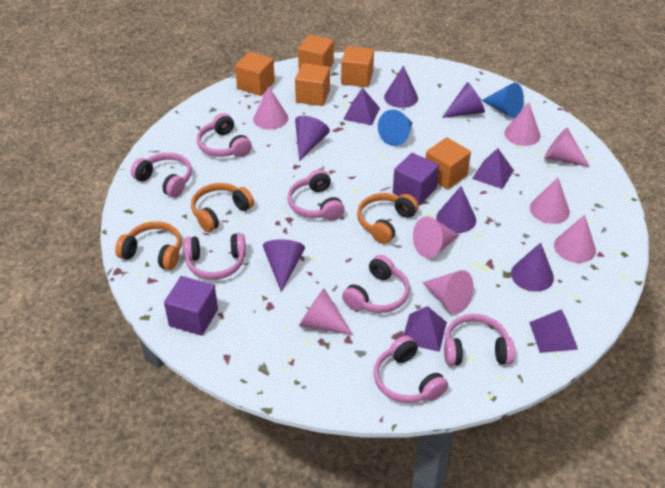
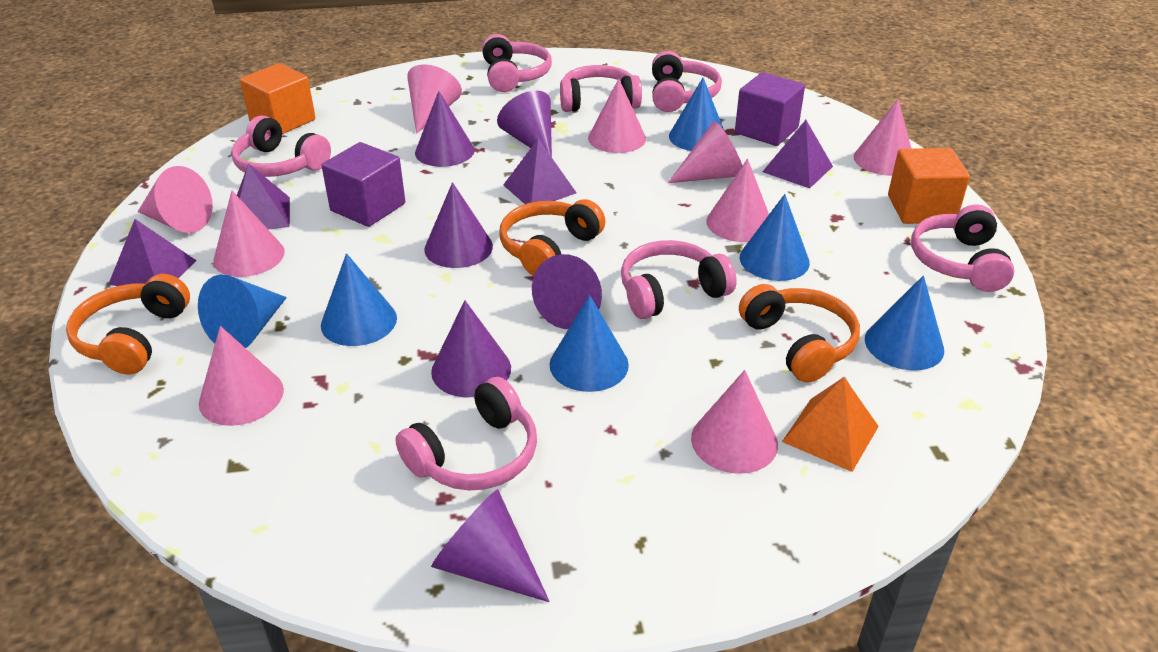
blue cone: [378,110,412,146] [481,83,524,118] = 2 -> [198,275,287,348] [321,253,397,346] [549,295,629,392] [669,78,724,151] [740,194,810,281] [865,276,944,370] = 6
orange cube: [235,52,275,96] [295,63,330,106] [298,35,334,69] [341,46,374,87] [426,137,471,189] = 5 -> [240,63,316,134] [888,148,970,224] = 2
orange pyramid: none = 0 -> [782,377,879,472] = 1
pink cone: [253,86,288,130] [299,289,353,335] [413,216,459,258] [422,270,474,314] [504,102,540,146] [530,177,570,224] [544,128,590,167] [554,215,596,263] = 8 -> [138,166,213,233] [199,326,284,426] [213,191,285,277] [407,64,462,134] [588,78,646,153] [668,121,742,183] [691,370,778,474] [706,159,769,242] [854,99,911,176] = 9

